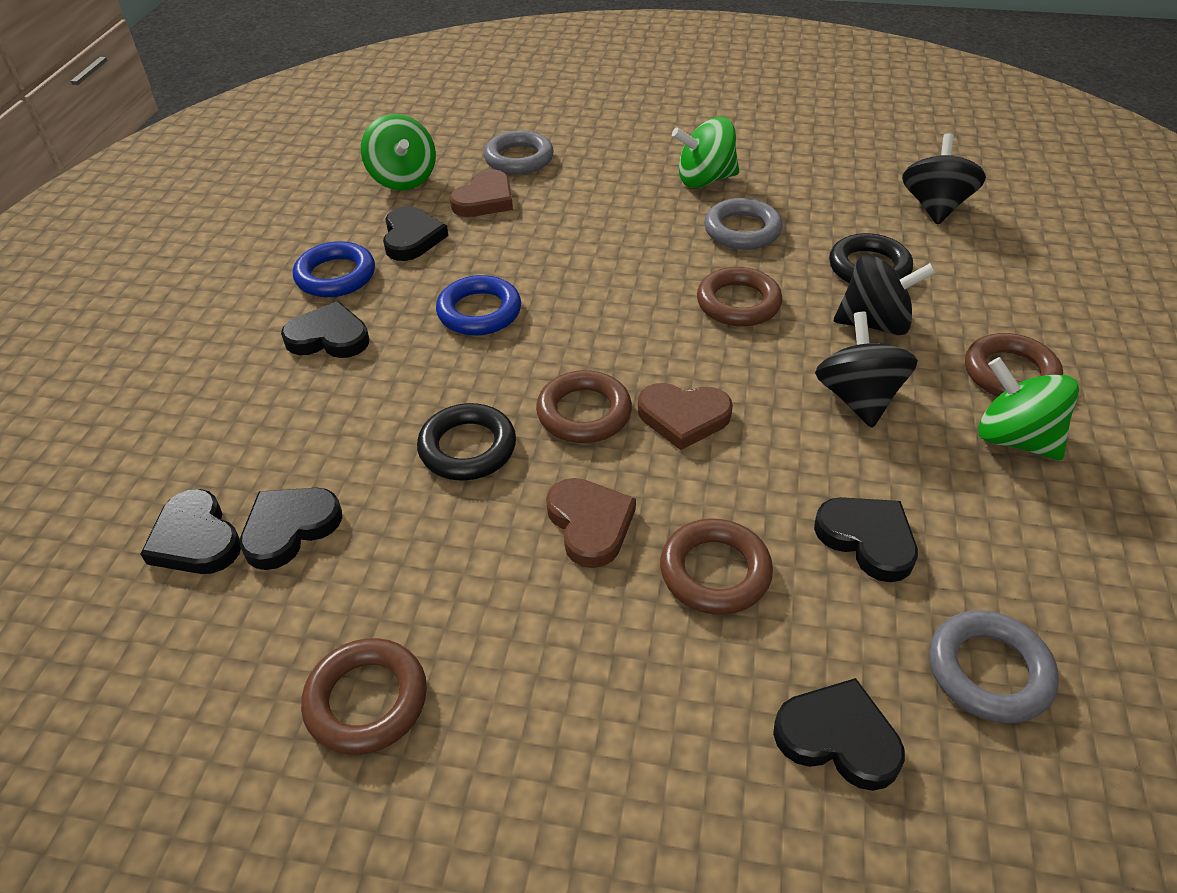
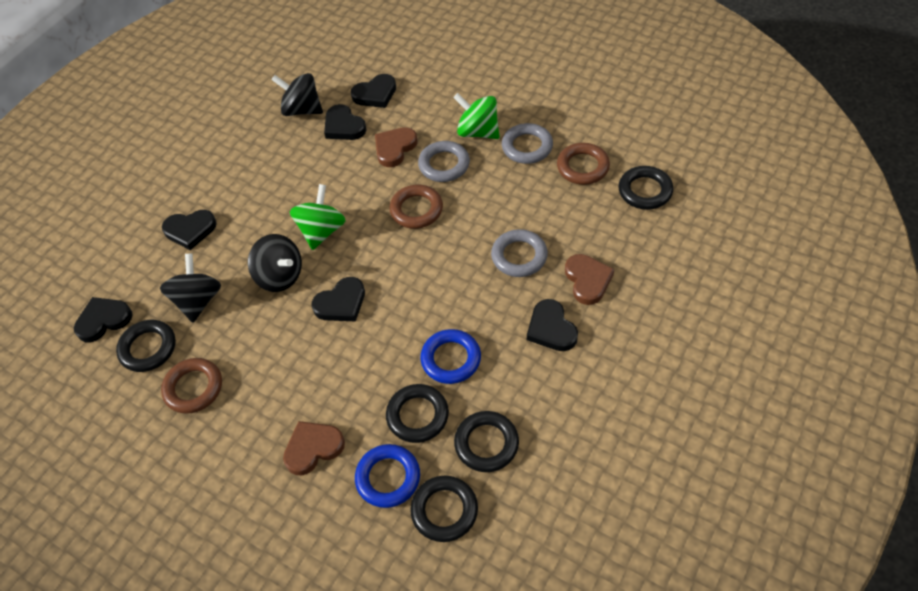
black ring: [417,403,516,480] [829,233,913,283] = 2 -> [116,320,176,372] [386,384,449,443] [410,475,478,542] [454,411,519,472] [619,166,673,210] = 5
brown ring: [301,638,427,755] [536,370,632,443] [660,519,773,615] [697,267,783,327] [965,333,1063,397] = 5 -> [161,358,222,414] [389,185,443,229] [557,143,610,185] = 3
green spinning top: [361,114,436,190] [672,117,739,188] [978,357,1079,460] = 3 -> [290,184,346,250] [453,93,500,139] = 2

